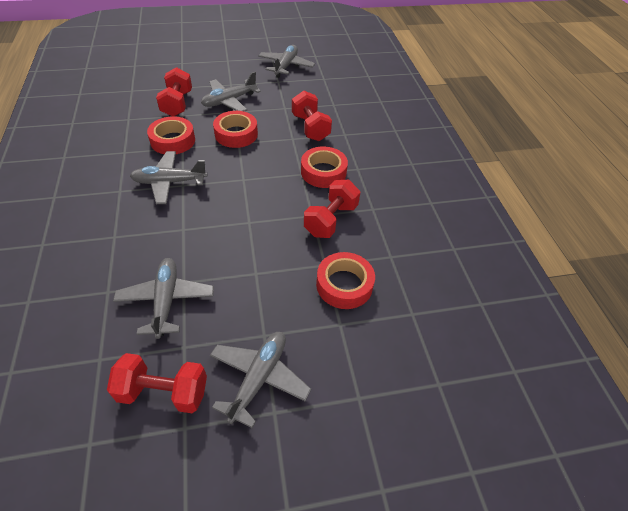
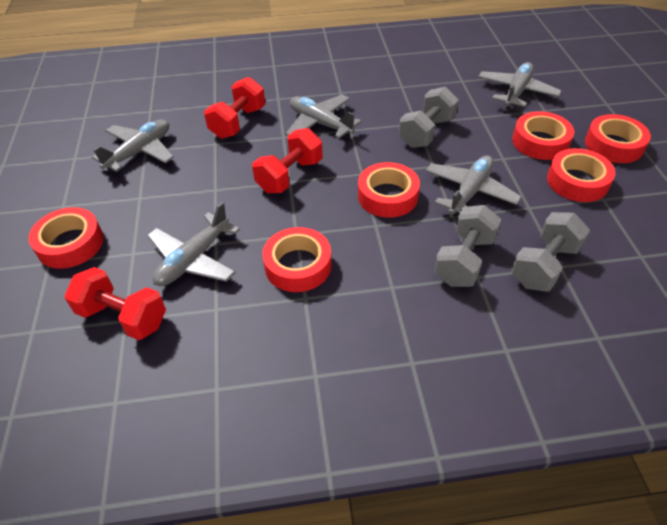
grey dumbbell: none = 0 -> [399,87,459,148] [434,205,501,287] [511,212,590,292] = 3
red dumbbell: [107,353,207,413] [156,67,192,116] [292,91,332,141] [304,180,360,238] = 4 -> [64,267,166,340] [204,77,265,139] [252,128,322,193] = 3
red tape: [147,116,195,154] [213,111,258,148] [301,146,348,188] [316,252,375,309] = 4 -> [28,207,104,269] [262,227,332,292] [358,162,420,218] [512,111,574,160] [547,148,615,202] [585,114,651,163] = 6

